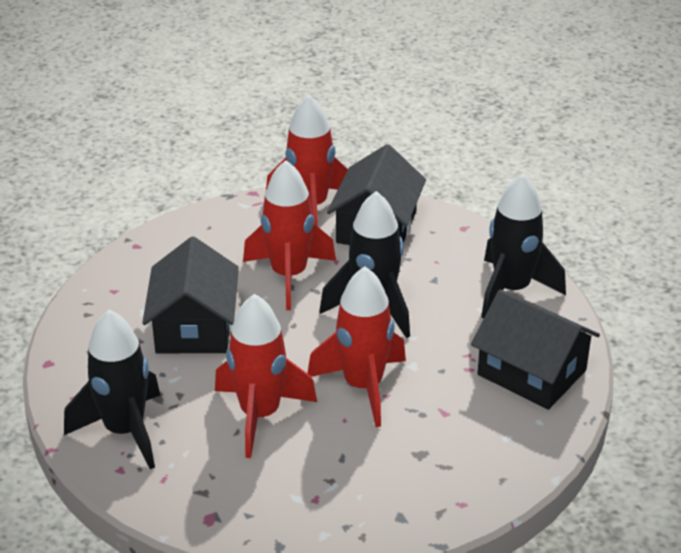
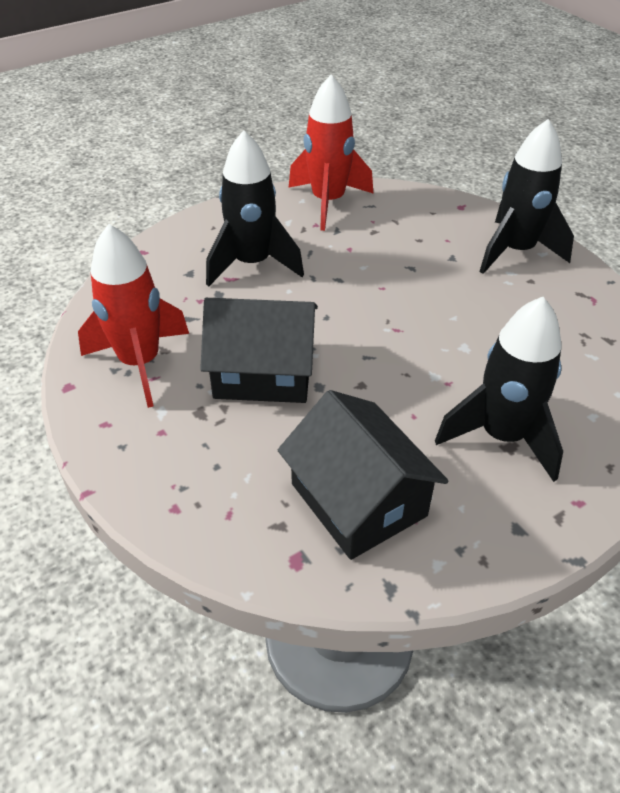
black house: [142,236,239,353] [327,144,426,245] [471,289,600,410] = 3 -> [200,298,318,403] [278,390,449,560] = 2
red rocket: [215,294,317,458] [243,160,336,310] [266,95,348,226] [307,266,406,427] = 4 -> [78,224,189,408] [289,74,373,231] = 2

